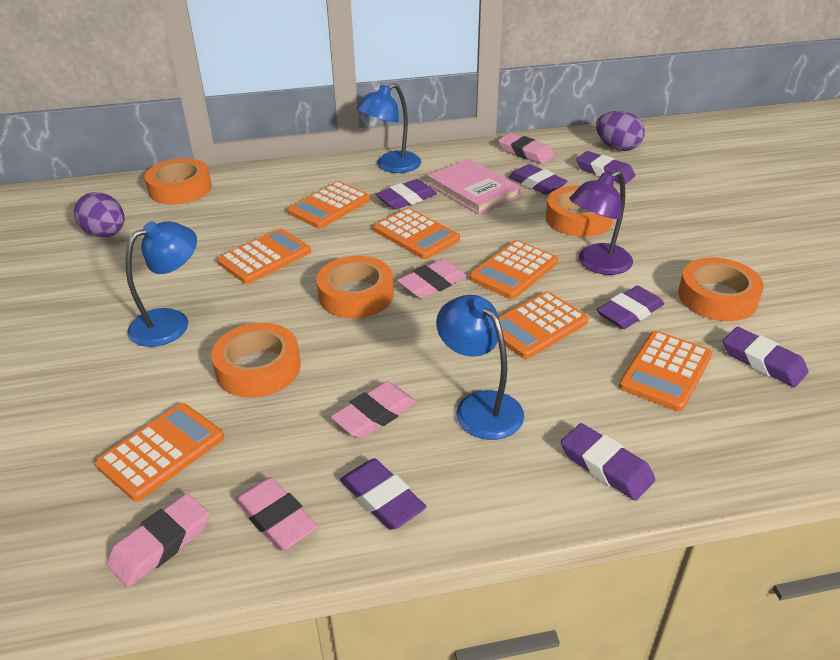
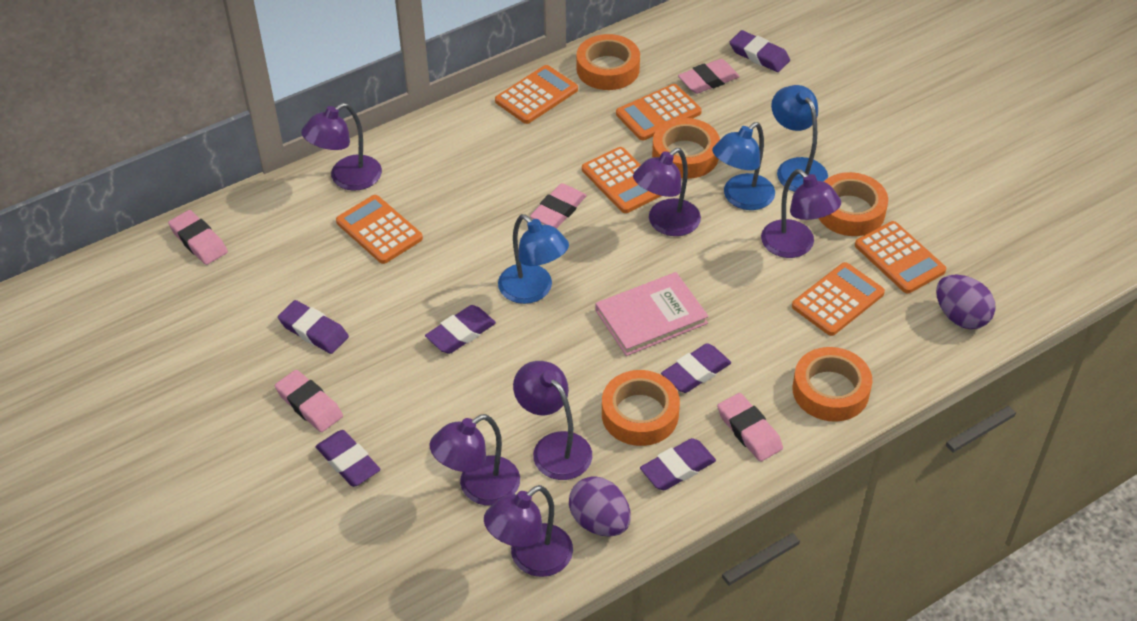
orange calculator: [95,403,224,501] [217,228,311,284] [288,181,370,228] [373,208,460,259] [469,240,558,299] [499,291,588,359] [619,331,712,412] = 7 -> [336,195,423,264] [495,65,578,124] [582,147,661,213] [616,84,702,140] [792,262,885,336] [855,221,946,294] = 6
purple eraser: [340,459,426,530] [375,179,437,210] [509,164,568,195] [561,423,655,501] [576,151,635,184] [597,286,664,329] [723,327,809,387] = 7 -> [278,300,349,354] [316,430,381,487] [425,305,496,354] [640,438,716,490] [661,343,731,393] [730,30,790,72] = 6
purple lamp: [569,170,633,275] = 1 -> [301,103,382,191] [430,414,520,505] [484,485,573,577] [513,361,592,480] [633,148,701,236] [761,169,841,258] = 6

